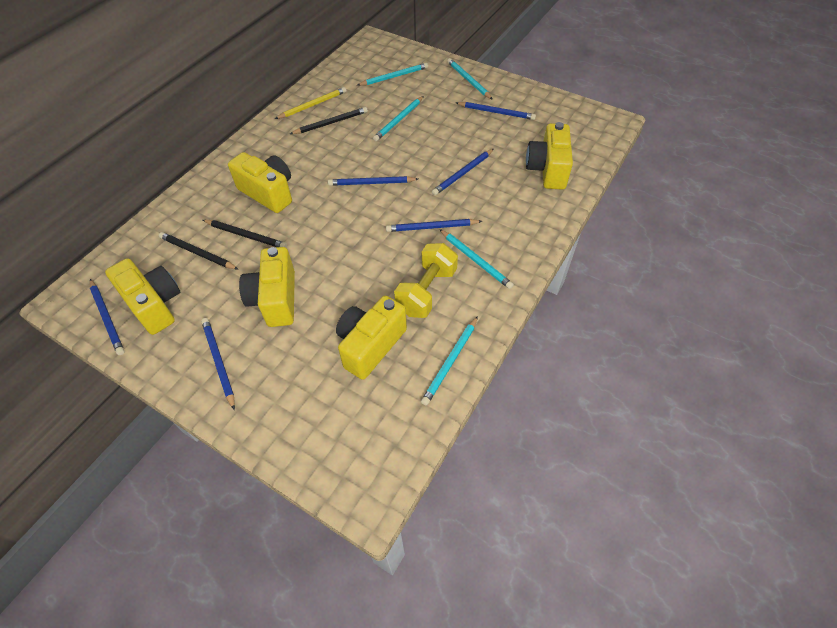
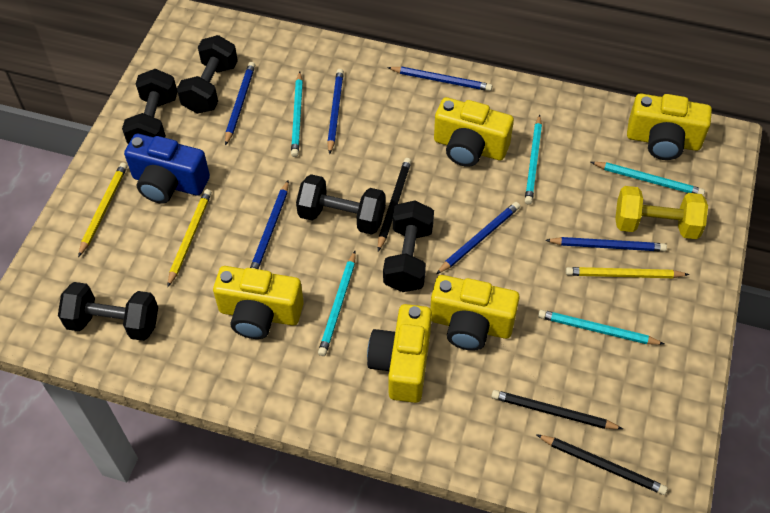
black dumbbell: none = 0 -> [58,282,158,341] [122,69,177,144] [177,35,238,114] [296,174,386,235] [383,201,434,292] = 5
blue camera: none = 0 -> [124,134,210,203] = 1
yellow pencil: [275,87,346,119] = 1 -> [78,162,127,257] [167,189,212,288] [566,267,689,278] = 3

